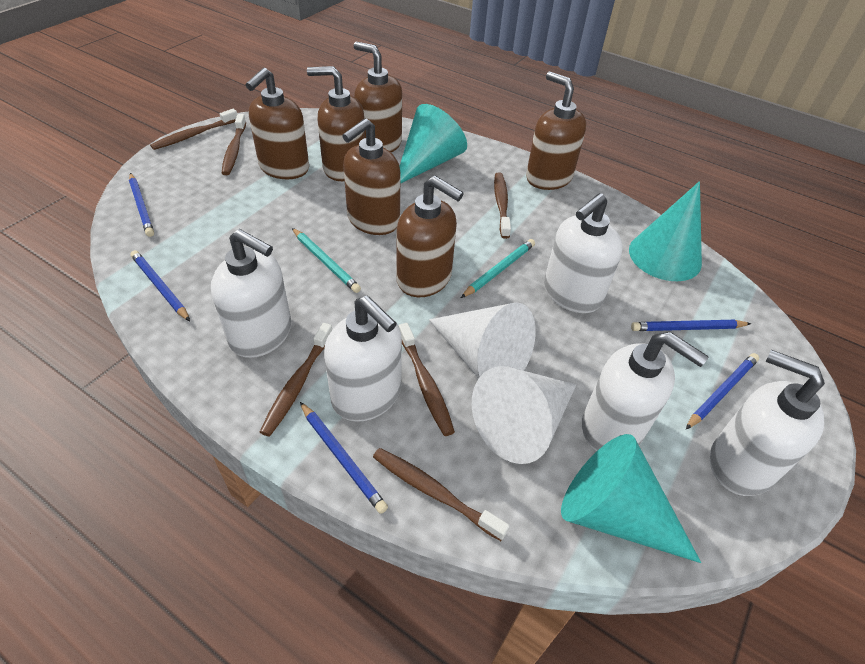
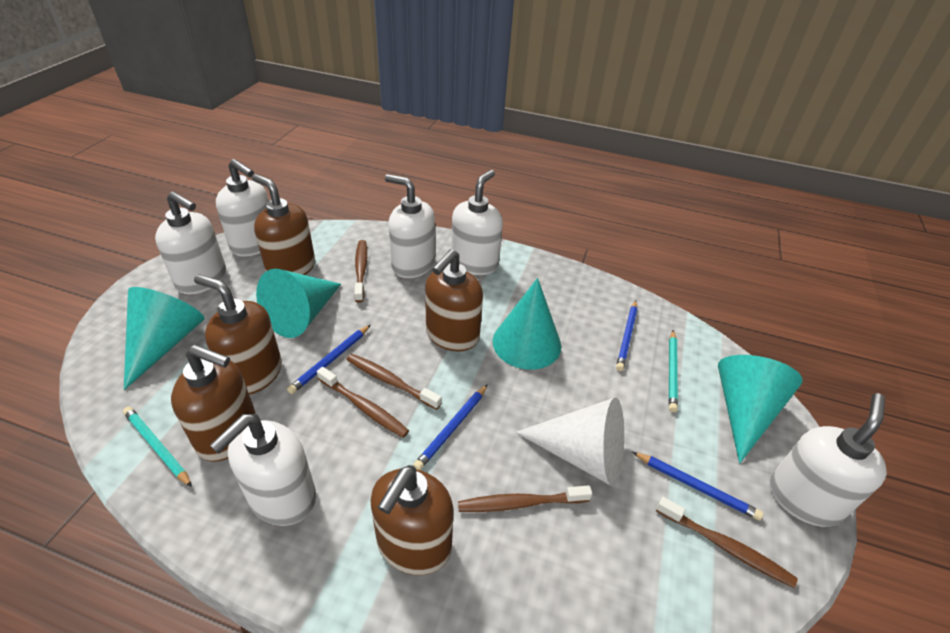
blue pencil: [129,173,154,237] [130,250,190,321] [300,402,388,514] [631,320,751,331] [686,353,759,429] = 5 -> [287,325,370,394] [413,384,488,470] [616,300,638,371] [632,452,763,520] = 4
brown soap dispenser: [246,68,309,179] [307,66,365,181] [342,118,400,235] [354,42,402,153] [397,175,464,297] [526,71,586,190] = 6 -> [171,345,256,462] [194,274,282,395] [252,174,315,275] [370,465,454,575] [425,249,483,352] = 5
brown toothbrush: [150,109,237,150] [222,114,246,175] [260,323,332,436] [373,448,509,541] [399,323,455,436] [494,172,511,239] = 6 -> [317,367,409,438] [346,354,442,410] [354,240,367,303] [458,485,592,512] [656,497,798,588] = 5
turquoise cone: [399,104,467,184] [561,434,701,563] [629,181,702,281] = 3 -> [124,287,205,390] [256,269,341,338] [493,278,561,370] [718,355,803,463] = 4
white cone: [429,302,536,378] [472,366,576,464] = 2 -> [515,397,624,486] = 1
white soap dispenser: [211,229,291,358] [324,296,402,422] [544,193,623,313] [582,332,709,451] [710,350,825,496] = 5 -> [155,191,226,294] [210,414,316,526] [216,159,269,256] [385,174,435,278] [451,170,503,275] [770,393,887,527] = 6

